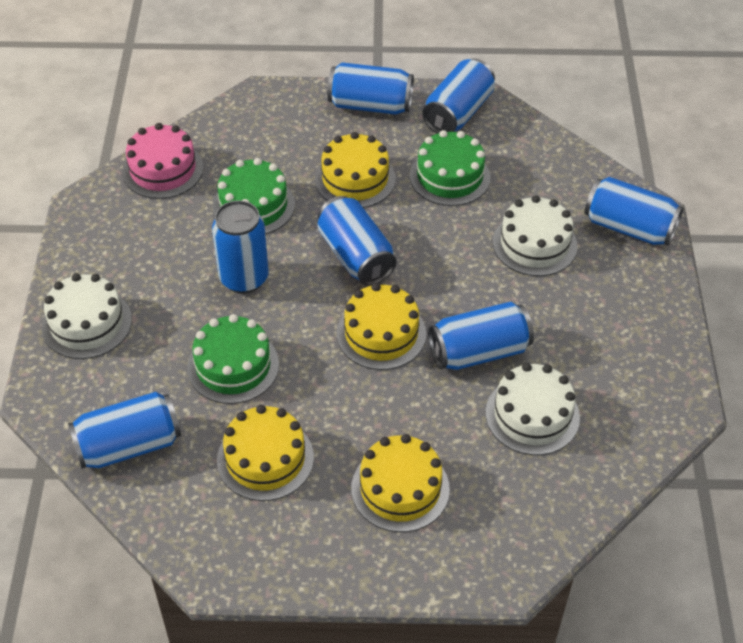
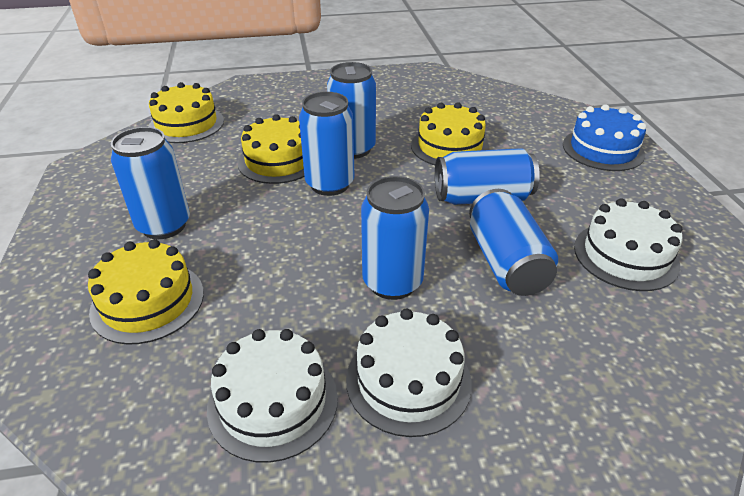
blue cake: none = 0 -> [563,104,646,171] = 1
blue can: [68,392,181,469] [212,200,269,294] [317,196,397,286] [327,62,414,114] [422,59,495,134] [428,302,534,370] [584,177,684,246] = 7 -> [111,127,190,239] [299,92,354,196] [327,62,376,159] [361,176,429,300] [435,148,540,205] [469,189,558,296] = 6
green cake: [187,314,279,404] [212,158,295,234] [410,130,491,206] = 3 -> none = 0
pink cake: [122,123,203,199] = 1 -> none = 0

